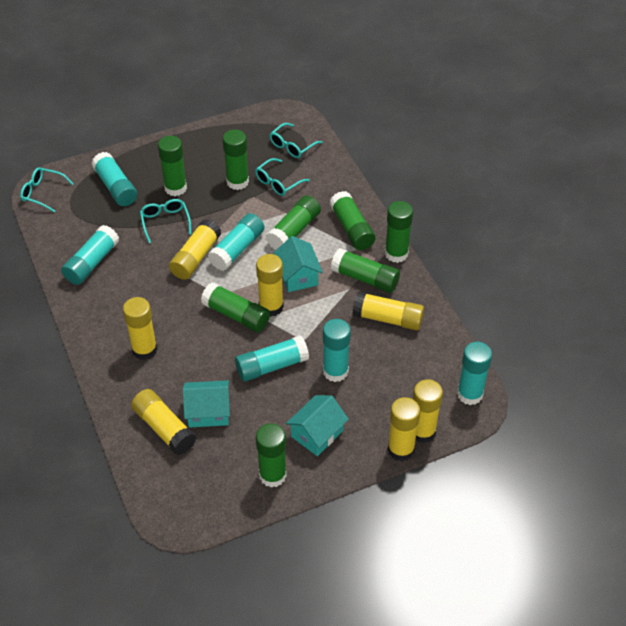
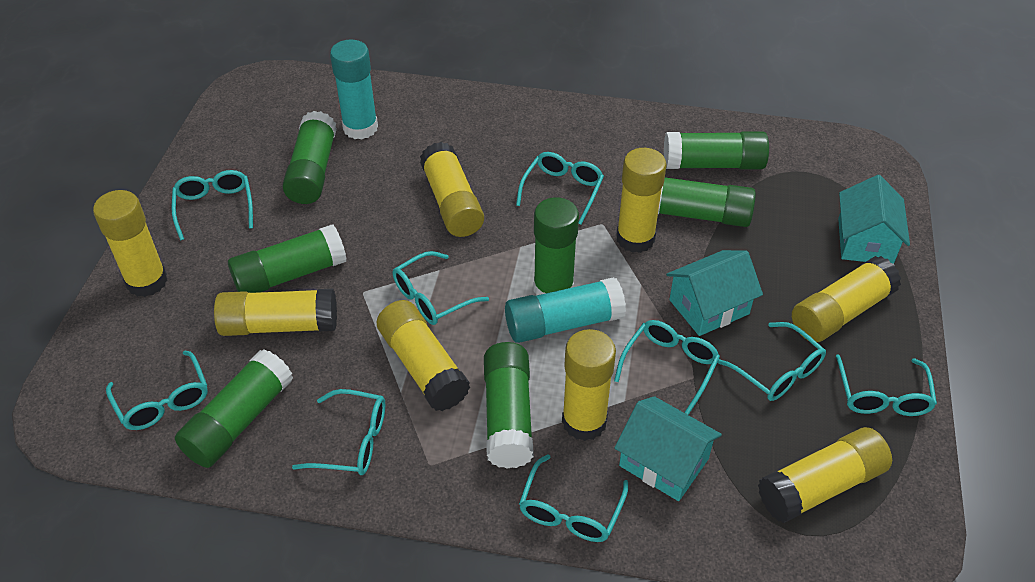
green glue stick: [158,136,187,196] [201,282,270,332] [223,130,249,190] [256,423,287,488] [266,196,321,250] [329,191,376,250] [331,248,400,293] [385,201,413,263] = 8 -> [175,349,293,468] [228,225,347,293] [282,111,337,204] [484,342,534,469] [533,197,579,296] [658,177,756,227] [664,131,769,169] = 7
turquoise glasses: [20,167,73,212] [140,199,192,243] [255,158,310,196] [269,123,323,158] = 4 -> [106,351,208,430] [172,170,253,240] [292,389,385,475] [393,251,489,325] [516,152,604,224] [519,454,628,542] [614,320,720,415] [717,322,826,401] [835,355,937,416] = 9
turquoise glue stick: [61,225,119,285] [91,152,137,206] [208,213,264,271] [235,336,309,382] [323,319,351,382] [457,342,492,405] = 6 -> [330,39,378,140] [505,277,626,343] = 2
yellow glue stick: [123,297,157,360] [131,389,196,455] [169,219,221,280] [256,254,284,317] [352,292,424,330] [387,397,420,461] [413,379,443,443] = 7 -> [93,190,167,297] [214,289,337,336] [377,300,470,411] [420,142,484,237] [562,329,616,441] [616,148,667,253] [758,427,892,523] [792,256,901,342] = 8

